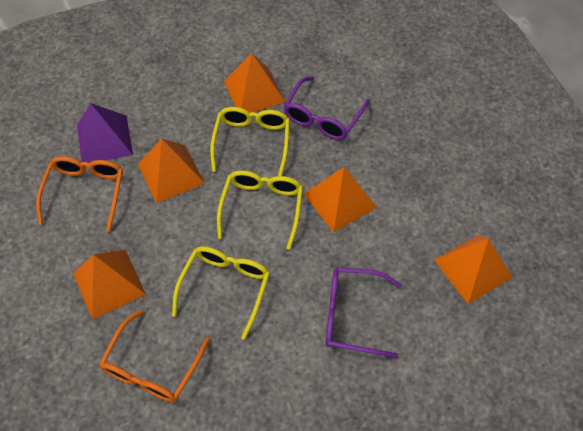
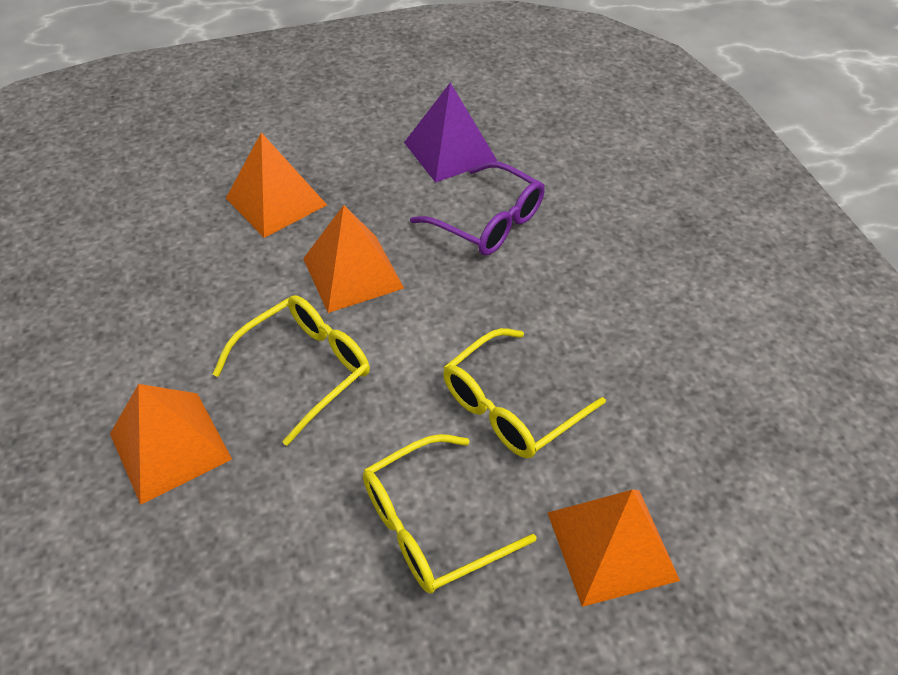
orange glasses: [36,156,123,231] [99,310,210,402] = 2 -> none = 0
orange pyramid: [73,250,146,319] [138,139,205,203] [224,53,285,113] [304,167,377,233] [434,235,513,304] = 5 -> [110,384,232,505] [226,132,327,238] [303,205,404,313] [548,490,680,607] = 4
purple glasses: [283,76,370,140] [326,267,402,358] = 2 -> [410,161,545,255] = 1

